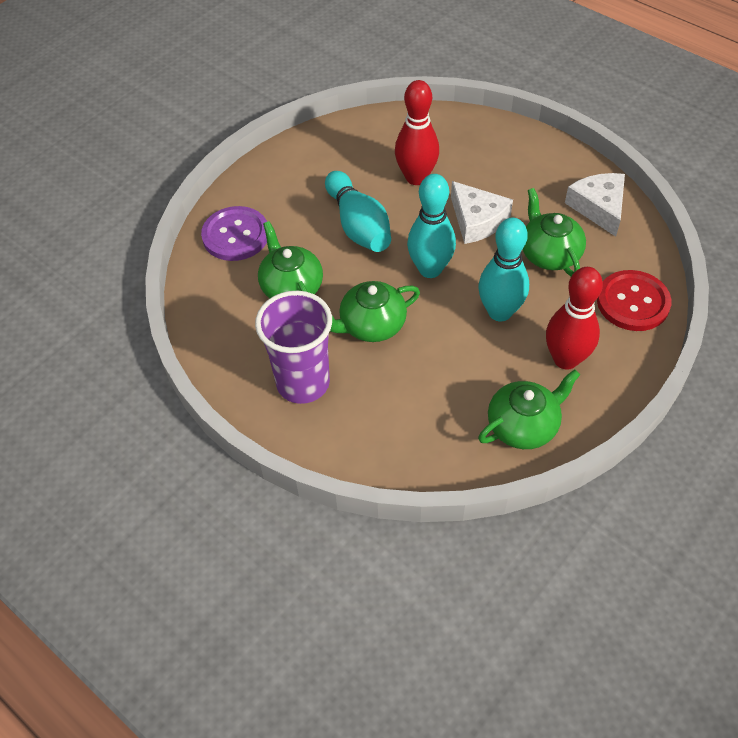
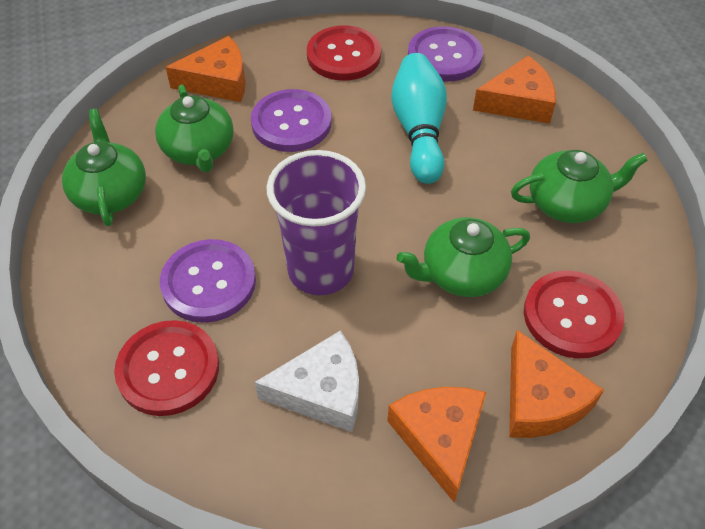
orange cheese: none = 0 -> [166,36,246,102] [387,387,486,503] [473,56,556,124] [509,330,604,438] = 4
purple button: [201,206,267,261] = 1 -> [160,239,256,323] [251,89,331,152] [408,26,483,82] = 3
red bowling pin: [395,80,439,185] [546,267,603,370] = 2 -> none = 0
red button: [597,270,672,331] = 1 -> [114,320,219,416] [307,26,381,81] [524,271,624,358] = 3
turquoise bowling pin: [325,171,391,252] [407,174,456,278] [479,218,529,321] = 3 -> [391,53,447,184] = 1
white cheese: [451,181,513,244] [565,173,625,237] = 2 -> [254,330,359,432] = 1

